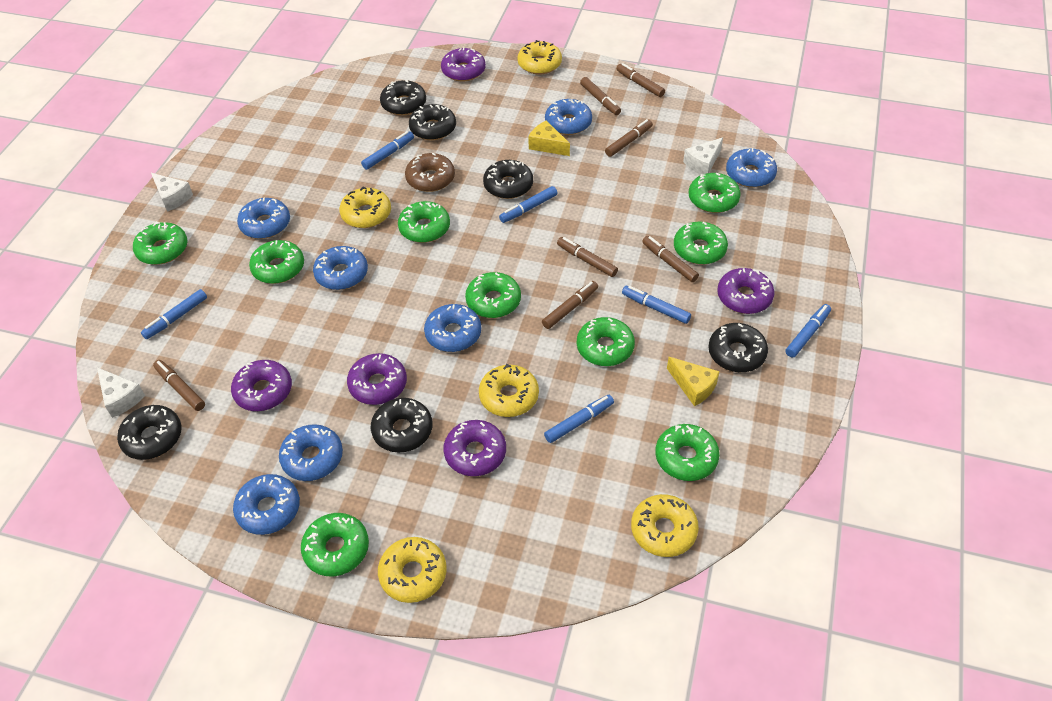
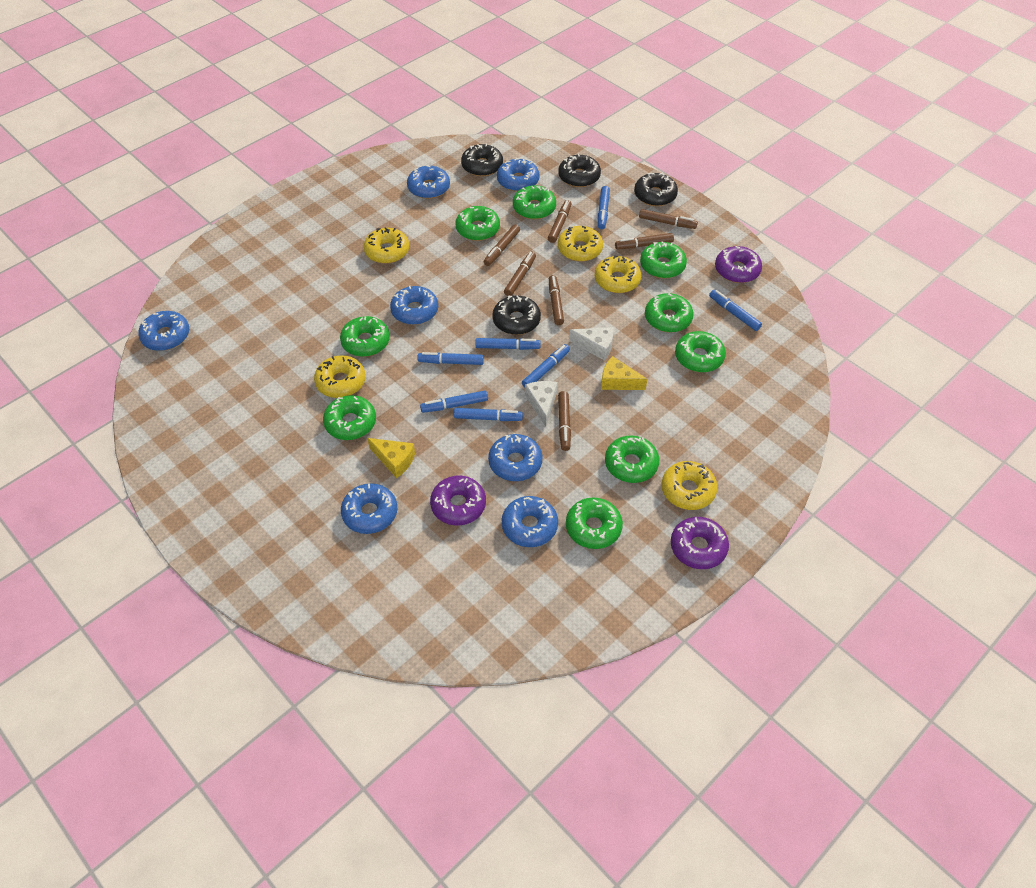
black donut: [117,405,182,460] [371,398,433,453] [380,80,426,115] [409,104,456,140] [483,160,533,199] [708,323,768,372] = 6 -> [461,144,503,176] [492,295,541,335] [558,154,601,187] [634,172,678,206] = 4
blue marker: [141,289,207,339] [361,131,414,170] [499,186,557,223] [544,395,614,443] [622,286,691,324] [785,304,831,358] = 6 -> [417,352,484,365] [420,391,488,413] [454,408,523,421] [475,338,541,350] [522,344,570,387] [598,186,610,229] [709,290,762,331] = 7
brown donut: [405,153,455,192] = 1 -> none = 0
purple donut: [231,360,292,411] [347,353,407,405] [441,47,486,81] [444,420,506,476] [717,268,774,314] = 5 -> [430,476,486,525] [671,517,729,569] [715,246,762,283] = 3
white cheese: [97,368,145,418] [151,173,193,212] [683,137,723,174] = 3 -> [525,381,558,427] [569,327,614,361] = 2

